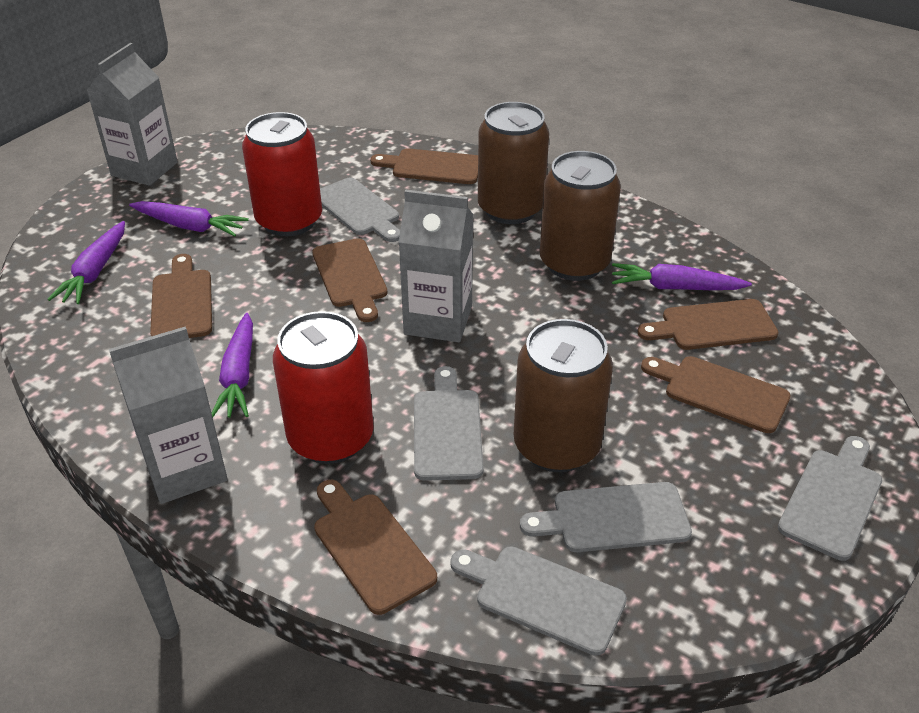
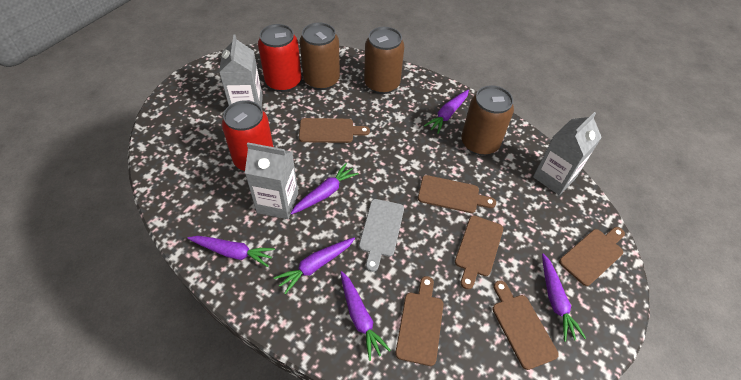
grey cutting board: [320,178,400,242] [414,366,484,481] [450,546,627,656] [520,482,692,552] [778,436,882,561] = 5 -> [359,199,404,272] = 1
purple carrot: [47,221,125,304] [129,201,249,237] [212,313,253,418] [612,263,752,290] = 4 -> [188,236,275,267] [274,237,355,294] [290,163,359,215] [340,271,391,361] [424,90,469,134] [542,254,586,342] = 6

